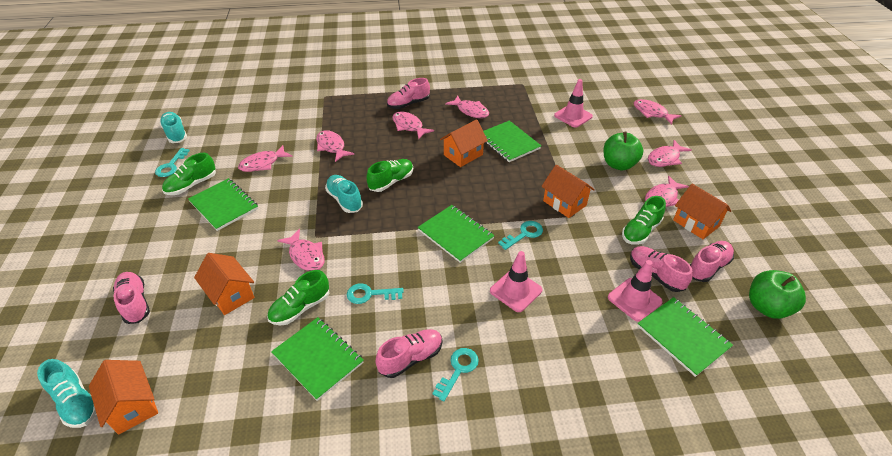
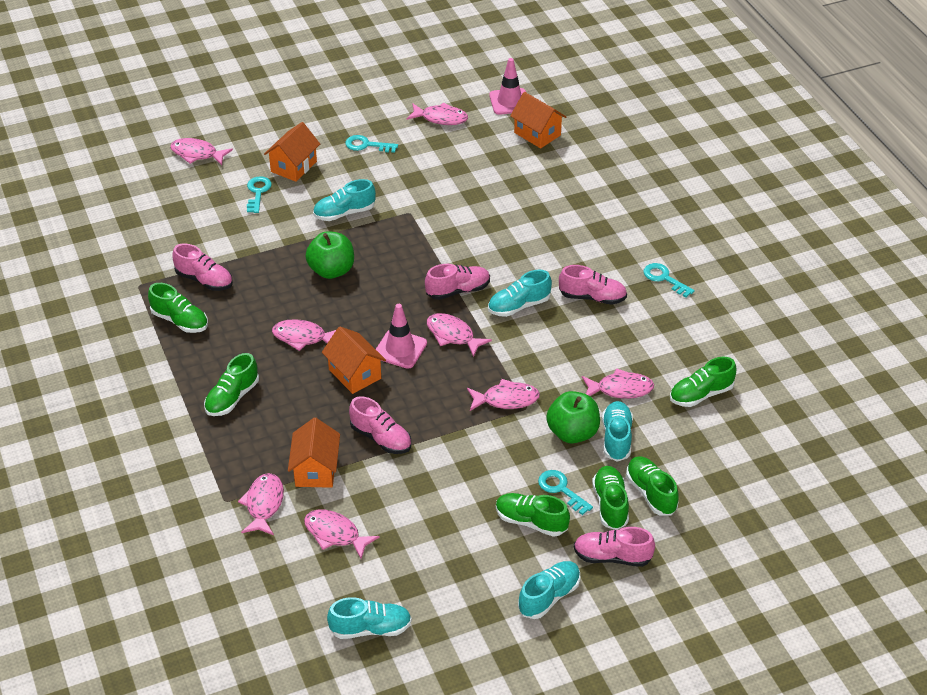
green notebook: [188,178,258,231] [271,317,364,401] [418,205,495,263] [483,121,541,162] [637,297,733,377] = 5 -> none = 0
green shoe: [162,153,216,195] [267,270,329,325] [367,159,413,192] [622,196,666,245] = 4 -> [148,283,208,333] [204,353,259,416] [496,493,570,537] [592,466,629,530] [626,456,679,516] [670,357,736,407] = 6
orange house: [89,360,158,435] [194,253,254,315] [440,119,488,167] [541,165,595,218] [673,184,731,239] = 5 -> [264,122,320,182] [288,418,340,488] [322,327,386,394] [510,92,566,148] = 4
pink traffic cone: [490,251,542,312] [554,79,593,128] [608,260,663,322] = 3 -> [376,304,427,369] [489,58,526,115] = 2
turquoise shoe: [37,359,96,428] [159,112,187,143] [325,175,363,213] = 3 -> [313,179,376,221] [327,597,412,639] [488,270,552,317] [518,561,580,619] [602,401,633,462] = 5

